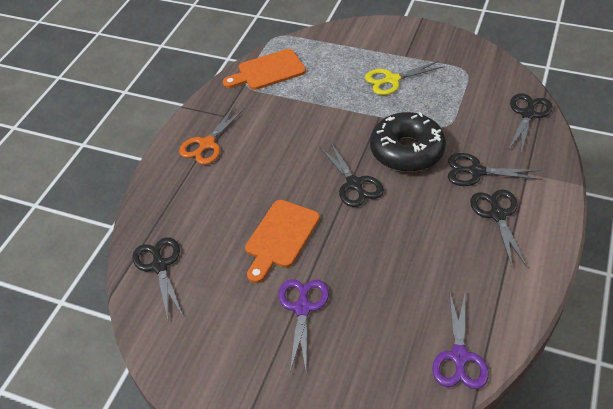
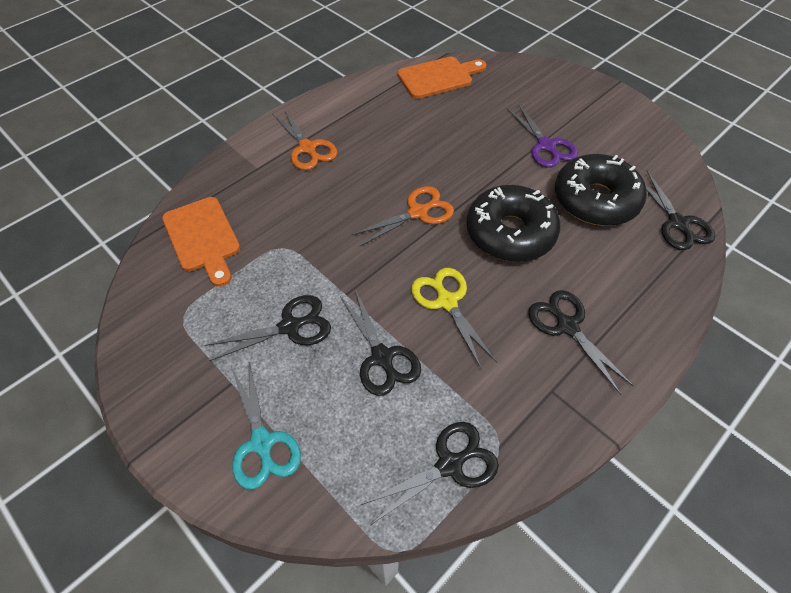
black donut: [370,112,446,172] = 1 -> [466,185,560,262] [555,154,647,226] = 2
orange scissors: [179,106,244,165] = 1 -> [272,109,337,170] [351,186,454,247] = 2
purple scissors: [279,279,329,372] [432,293,489,389] = 2 -> [507,104,578,168] = 1
turquoise scissors: none = 0 -> [231,362,301,489] = 1

